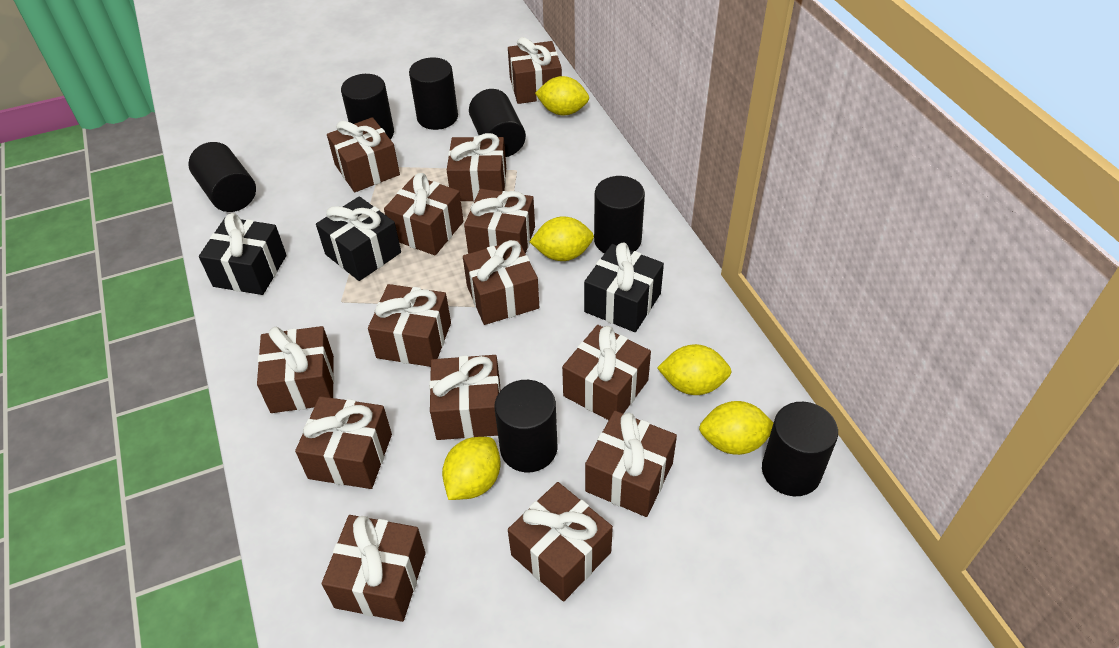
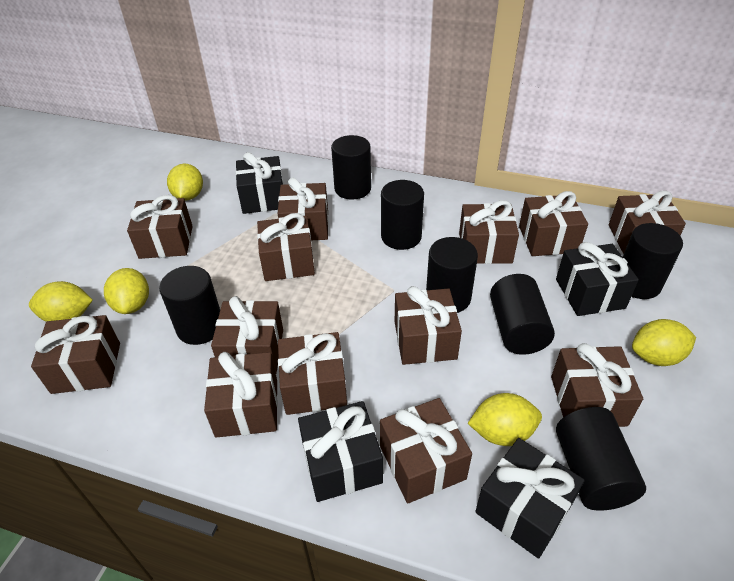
black gift: [199,213,287,295] [316,196,401,281] [584,243,664,332] = 3 -> [236,152,283,214] [298,401,383,502] [475,438,585,559] [556,242,639,316] = 4
brown gift: [257,326,334,413] [295,396,392,489] [322,515,426,622] [327,117,400,192] [368,284,451,367] [384,173,464,255] [429,355,500,440] [447,133,506,201] [463,240,539,325] [464,189,535,254] [508,37,562,104] [508,482,613,602] [562,325,651,420] [585,411,677,517] = 14 -> [31,315,120,394] [127,195,193,259] [204,352,278,438] [211,296,283,373] [257,213,315,281] [277,177,329,240] [278,332,347,415] [380,398,472,504] [395,286,462,365] [459,200,519,264] [519,191,588,256] [551,343,643,427] [609,191,686,254] = 13

